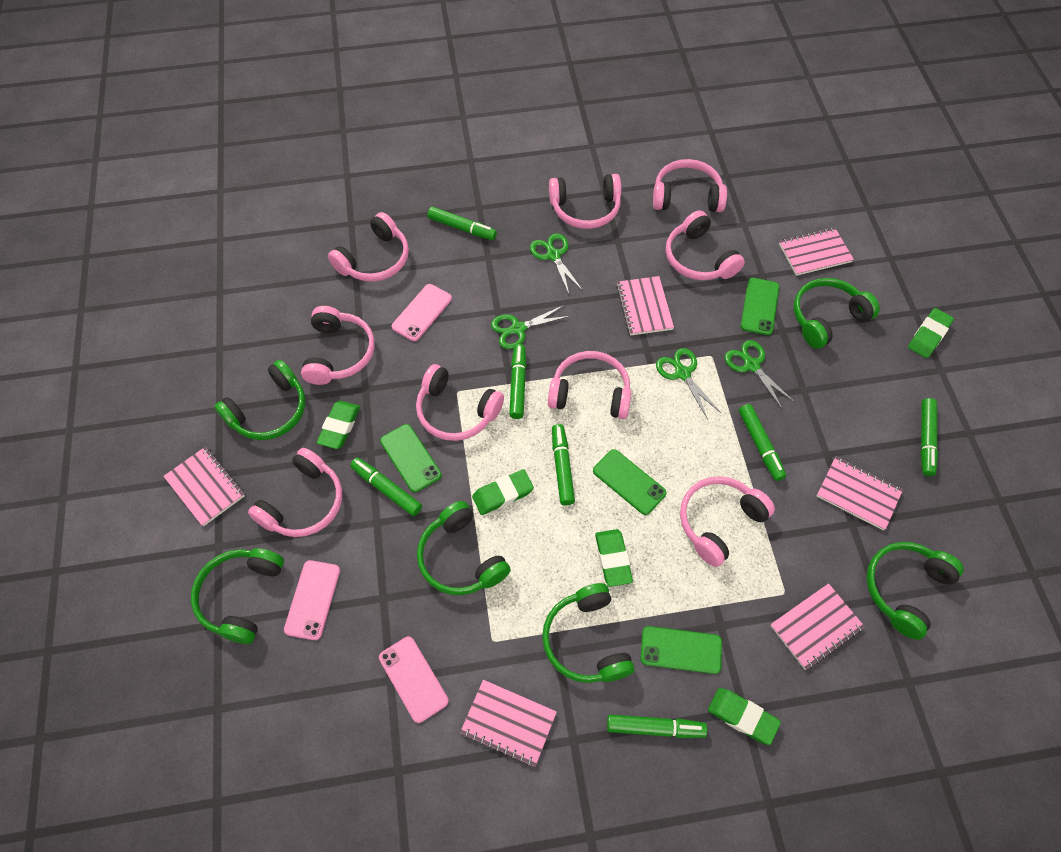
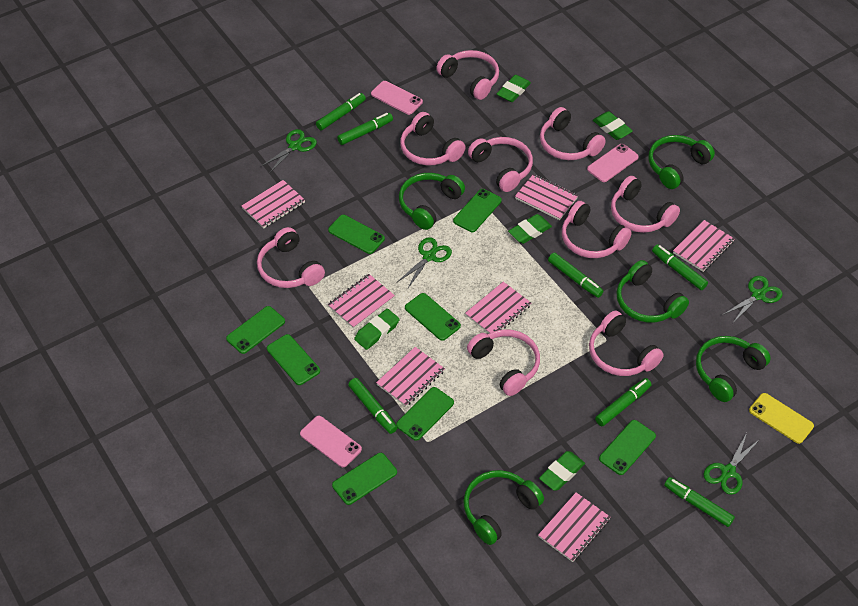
green headphones: [191,548,284,644] [214,360,305,440] [417,501,511,595] [542,583,635,683] [794,278,880,349] [866,542,964,640] = 6 -> [399,173,465,230] [463,470,544,545] [616,260,689,323] [648,135,715,189] [696,336,771,402] = 5
green phone: [380,424,442,493] [593,449,667,515] [641,626,722,674] [741,278,779,335] = 4 -> [226,306,285,354] [267,334,320,385] [328,215,385,254] [332,453,397,505] [396,387,454,441] [405,293,461,341] [453,189,502,232] [599,420,656,475] = 8
pink notebook: [163,447,245,527] [460,680,557,767] [616,276,674,335] [770,583,865,670] [779,228,854,276] [817,457,903,531] = 6 -> [242,180,305,228] [328,274,395,328] [376,347,445,407] [465,282,531,333] [515,174,578,220] [538,492,611,562] [673,220,735,272] = 7
yellow phone: none = 0 -> [749,393,814,444] = 1

